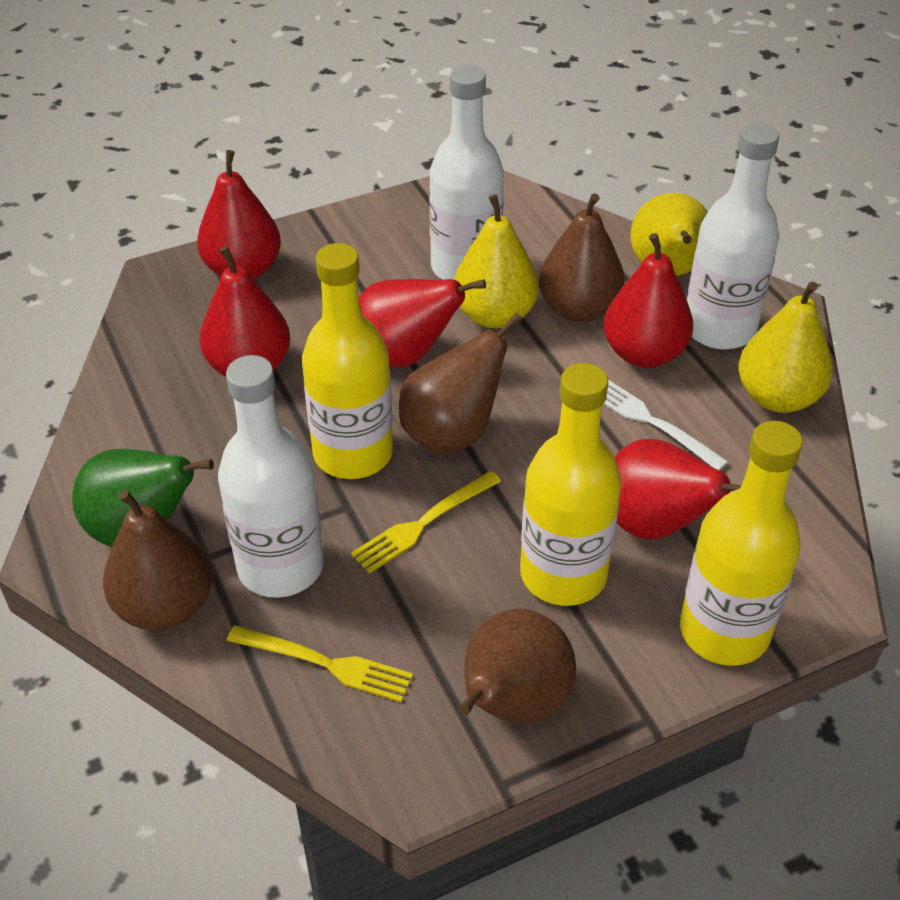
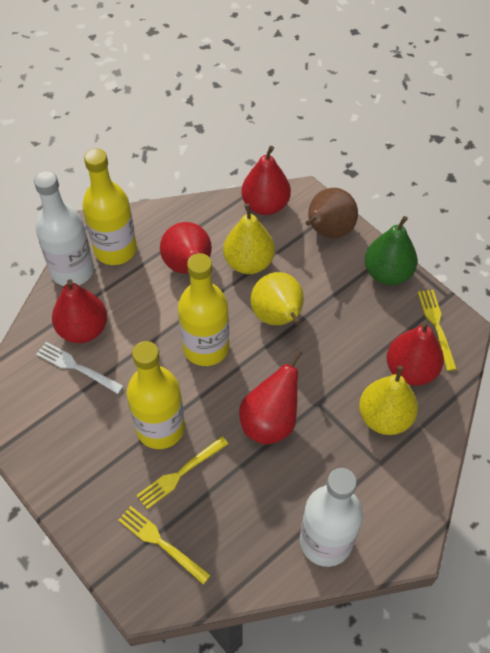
brown pear: [103,490,212,630] [399,313,522,454] [459,609,576,723] [539,193,625,322] = 4 -> [306,188,358,239] = 1
white bottle: [218,355,324,598] [429,65,504,280] [687,123,779,350] = 3 -> [34,171,94,286] [300,468,363,567] = 2
yellow fork: [227,625,413,702] [351,471,501,574] = 2 -> [118,506,211,584] [136,437,228,509] [418,290,457,371] = 3

